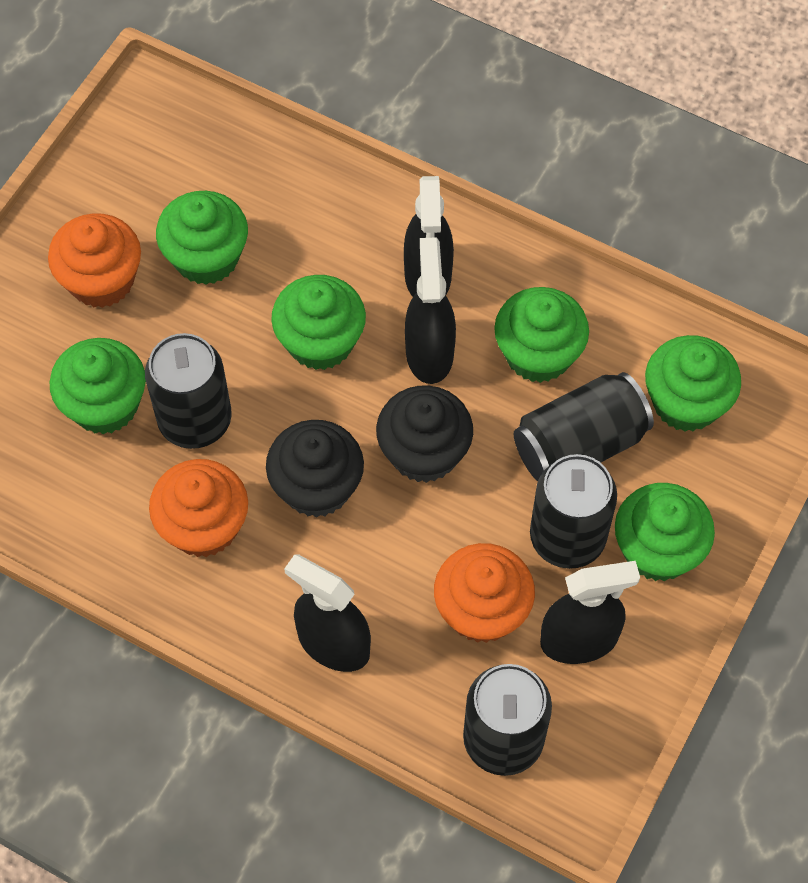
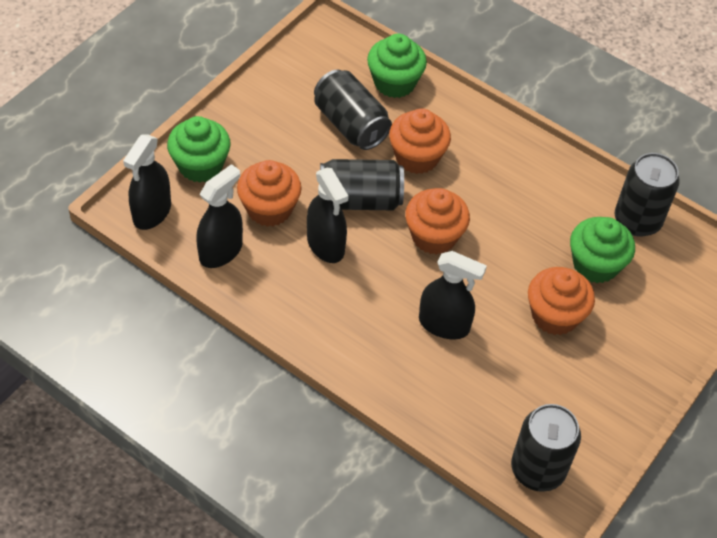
black cupcake: [266,420,364,518] [376,385,473,483] = 2 -> none = 0
green cupcake: [50,338,146,434] [156,191,248,285] [271,275,366,370] [494,287,589,383] [615,483,715,581] [645,335,741,432] = 6 -> [167,116,231,183] [367,34,427,98] [570,217,635,283] = 3
orange cupcake: [48,213,141,308] [149,459,248,557] [434,543,535,643] = 3 -> [237,160,302,227] [389,109,451,174] [405,188,470,255] [528,267,595,335] = 4

